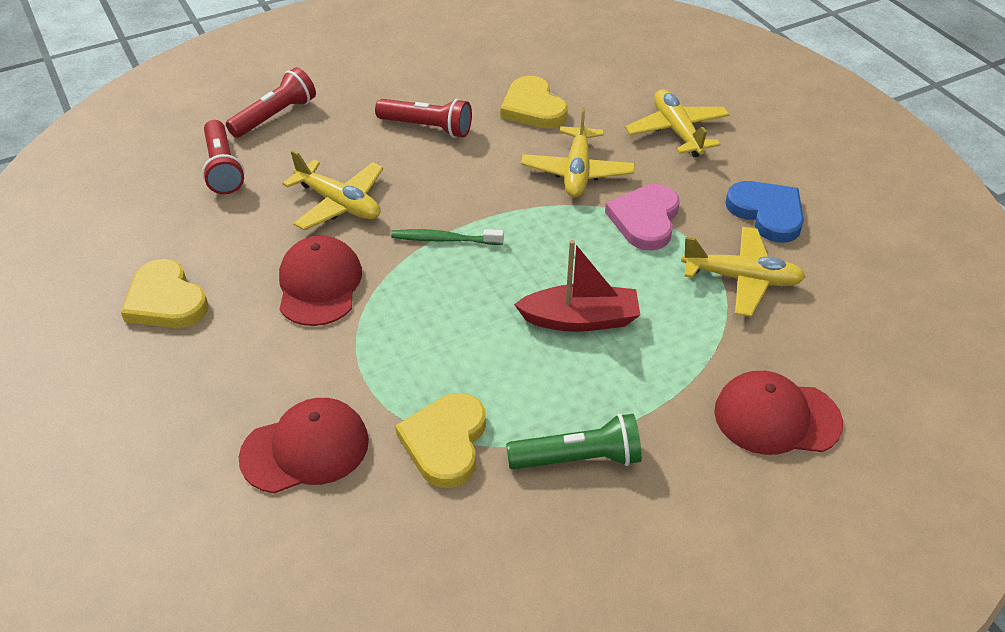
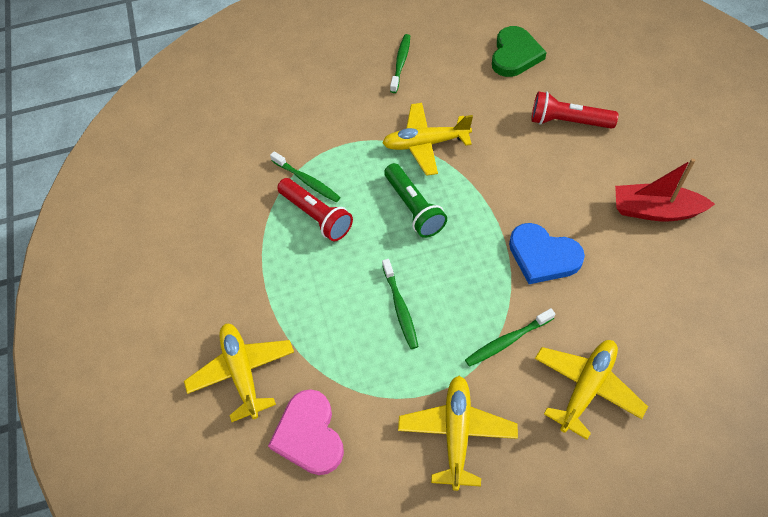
green heart: none = 0 -> [492,26,547,77] = 1
green toothbrush: [391,229,504,245] = 1 -> [270,151,341,202] [382,259,419,349] [390,34,410,93] [465,308,555,367] = 4
red cap: [239,398,369,494] [279,235,362,326] [714,371,843,455] = 3 -> none = 0
red flashlight: [202,120,245,194] [226,67,316,138] [375,99,472,138] = 3 -> [277,178,353,241] [531,91,618,129] = 2
yellow heart: [121,259,208,328] [395,393,486,488] [500,76,568,128] = 3 -> none = 0

